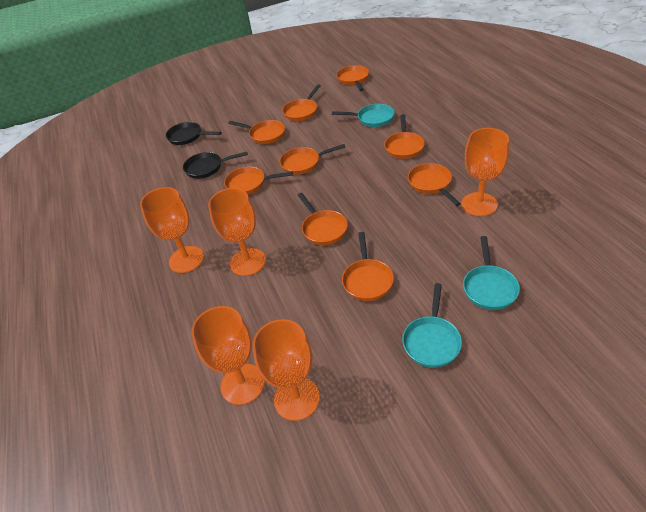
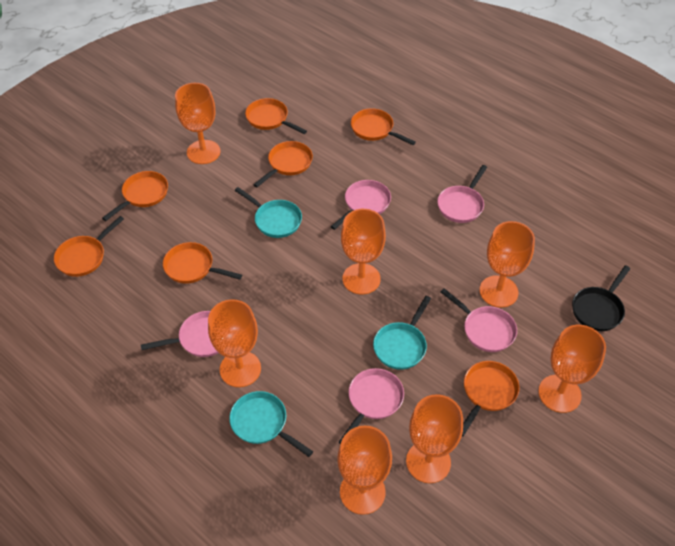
black pan: [166,122,221,145] [183,152,248,179] = 2 -> [572,265,630,331] = 1
orange goblet: [140,187,204,273] [191,306,265,405] [208,188,266,276] [253,319,320,421] [461,128,509,216] = 5 -> [175,83,220,164] [208,299,261,387] [337,426,392,515] [341,209,386,295] [406,394,463,483] [479,221,535,308] [538,325,606,413] = 7
orange pan: [224,167,293,195] [228,120,285,144] [280,144,345,174] [282,85,320,121] [298,193,348,245] [336,65,369,91] [342,232,394,301] [384,114,425,159] [408,163,461,206] = 9 -> [54,216,124,277] [102,171,168,221] [163,242,242,284] [245,98,307,134] [253,141,313,187] [351,108,416,145] [462,361,519,436] = 7
pink pan: none = 0 -> [141,311,218,357] [330,180,391,230] [338,368,404,444] [437,165,487,223] [441,288,517,352] = 5

